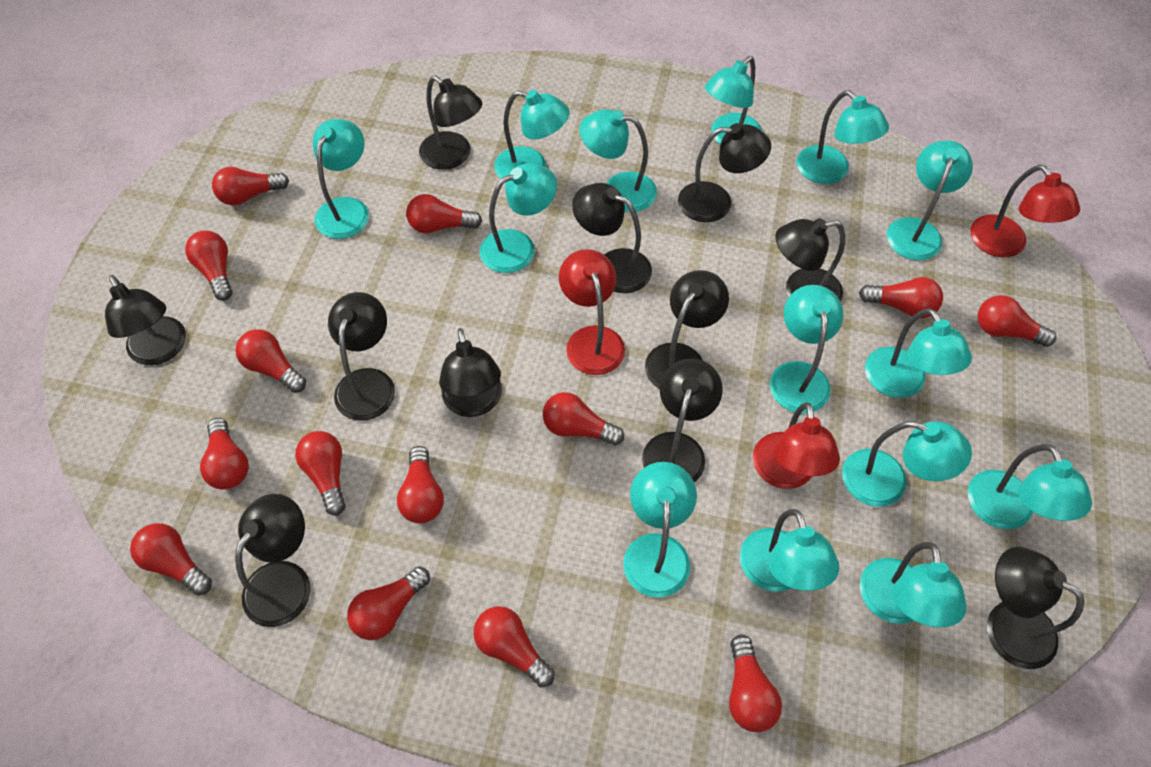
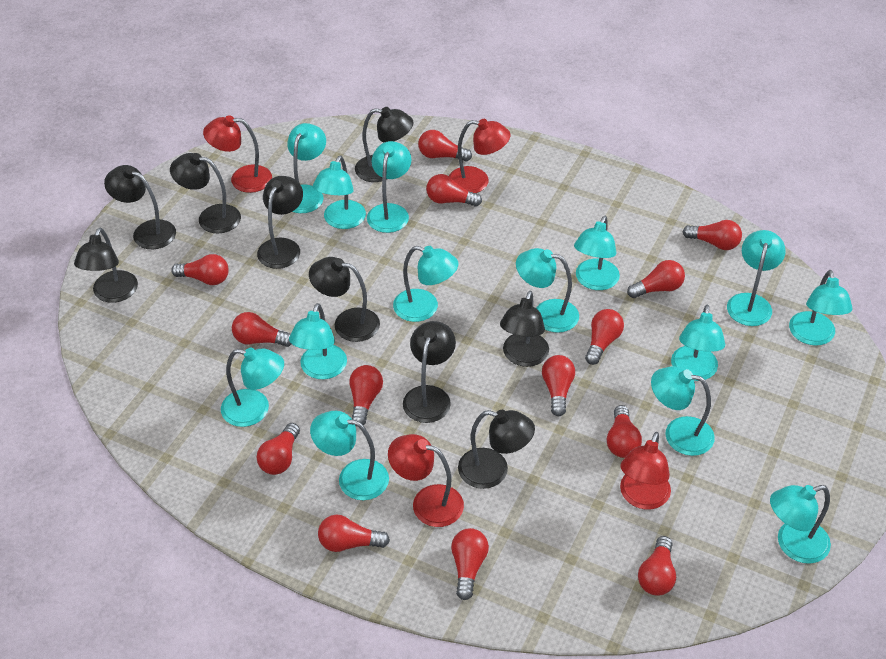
black lamp: [105,275,186,365] [235,494,311,627] [328,292,395,421] [419,76,482,170] [439,328,502,417] [572,183,652,293] [642,359,723,482] [645,270,729,389] [678,123,771,222] [775,218,845,302] [987,547,1084,669] = 11 -> [74,228,138,303] [104,165,176,249] [170,153,241,234] [257,176,303,269] [309,257,380,342] [355,107,413,182] [403,321,456,423] [458,410,535,489] [500,291,549,367] = 9
red lamp: [559,249,625,375] [753,402,840,489] [971,165,1080,257] = 3 -> [203,115,272,193] [388,434,464,527] [449,119,510,193] [620,432,671,509] = 4

